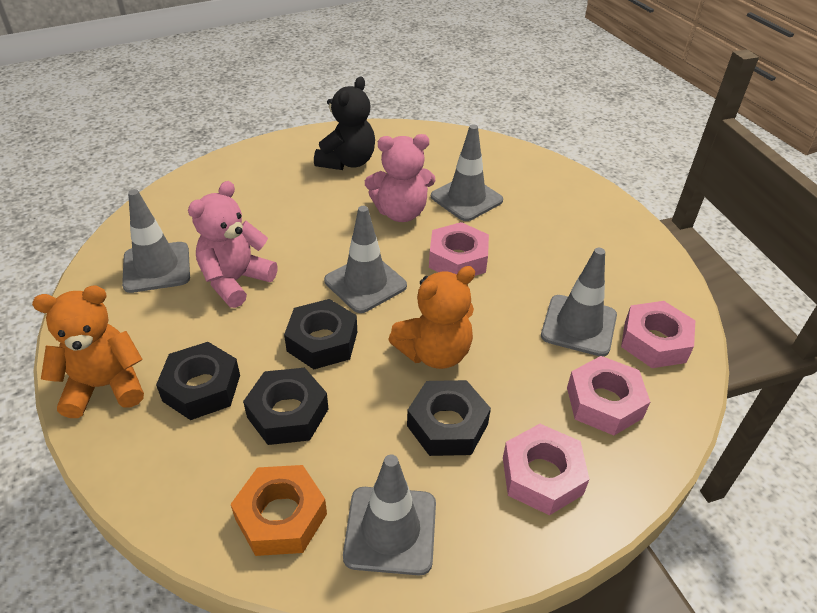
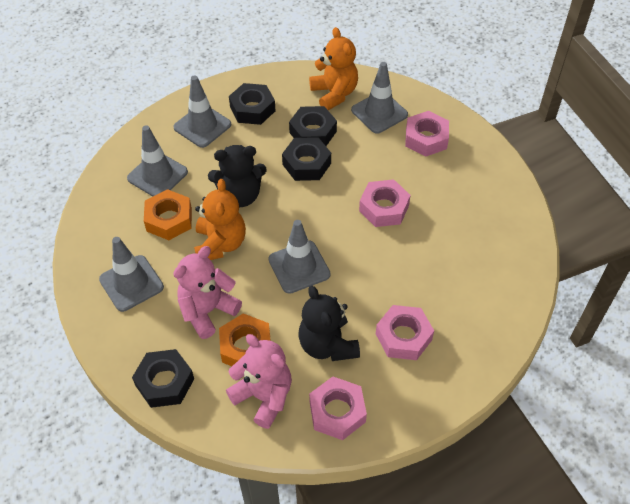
black teddy bear: [314,77,375,170] = 1 -> [208,145,267,207] [298,286,360,361] = 2
orange nut: [231,465,327,556] = 1 -> [144,189,192,240] [219,313,271,366] = 2

